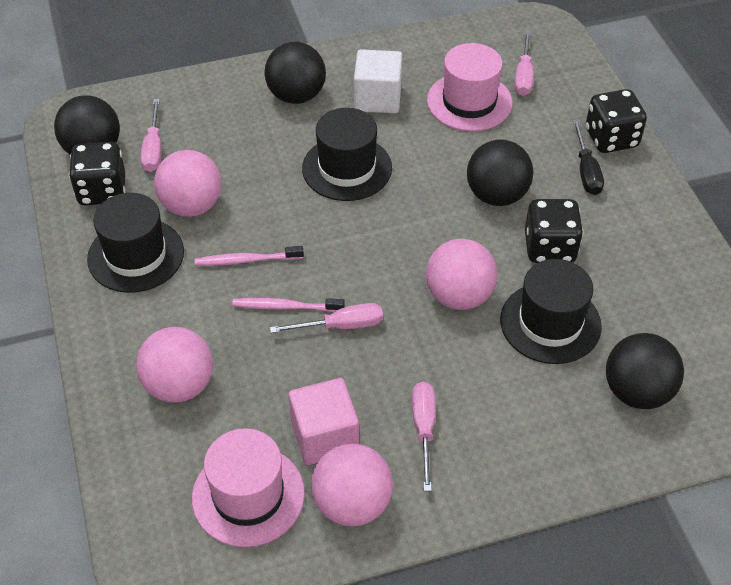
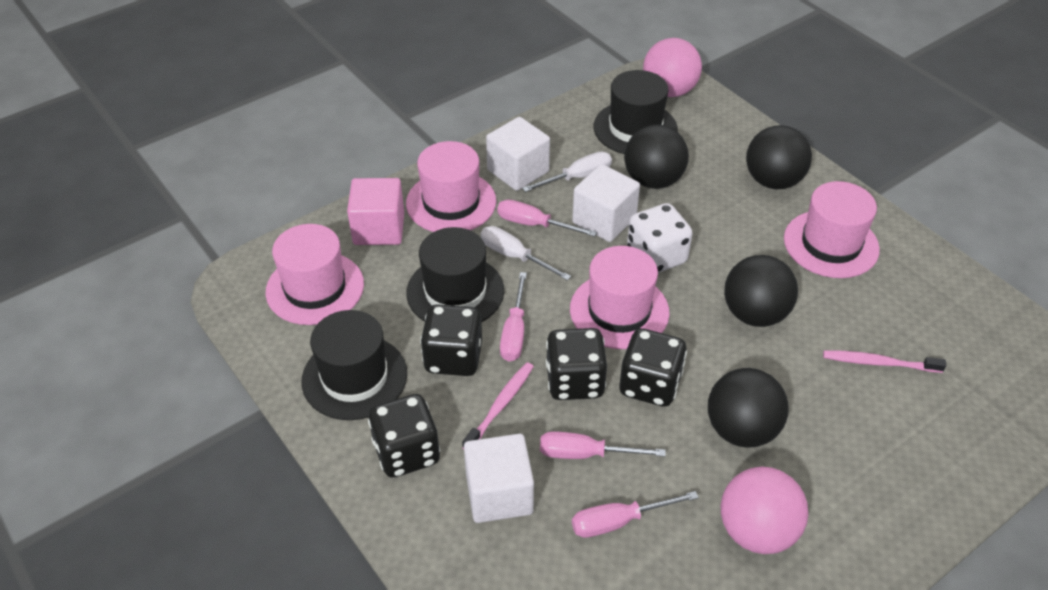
black dice: [69,142,125,205] [525,199,583,263] [586,89,647,153] = 3 -> [368,394,440,478] [420,304,482,376] [546,328,607,400] [620,328,687,407] = 4
black screwdriver: [573,120,604,195] = 1 -> none = 0
pink ball: [136,327,213,403] [154,150,222,217] [311,443,393,527] [426,239,497,310] = 4 -> [643,38,702,97] [720,467,808,554] = 2
pink hat: [192,428,305,547] [427,43,512,131] = 2 -> [266,224,364,325] [406,141,496,232] [570,246,670,349] [784,181,880,278] = 4
white cube: [354,49,402,113] = 1 -> [464,434,534,523] [486,117,550,191] [572,164,640,242] = 3
white dice: none = 0 -> [627,203,693,273] = 1
white screwdriver: none = 0 -> [481,226,571,281] [522,152,612,192] = 2

